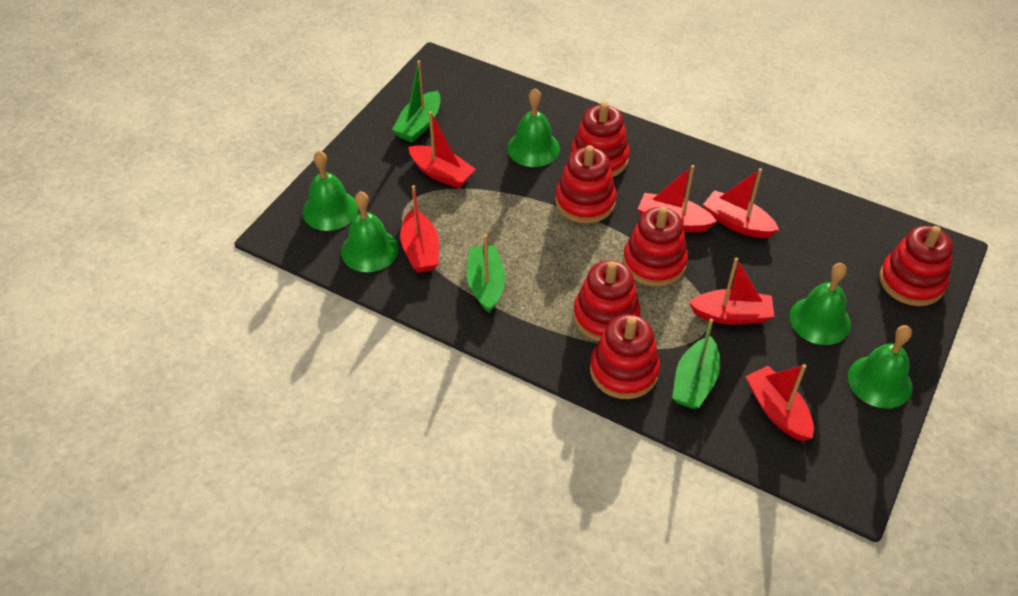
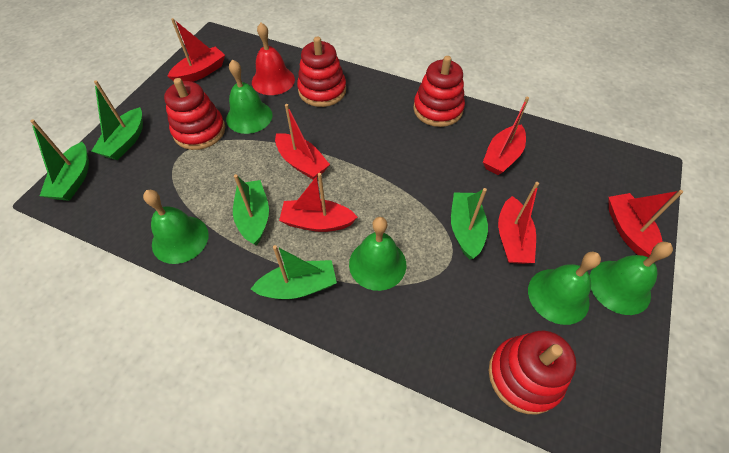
green boat: [392,60,441,143] [467,234,505,313] [672,318,720,409] = 3 -> [30,119,89,201] [91,80,143,160] [233,174,269,246] [251,245,337,299] [451,188,488,260] = 5
red bell: none = 0 -> [252,23,295,95] = 1
red stacking toy: [555,145,617,223] [571,102,630,177] [573,260,641,341] [590,314,660,399] [623,207,688,287] [879,226,953,306] = 6 -> [164,78,225,150] [297,37,346,107] [413,56,465,127] [489,331,576,414] = 4

